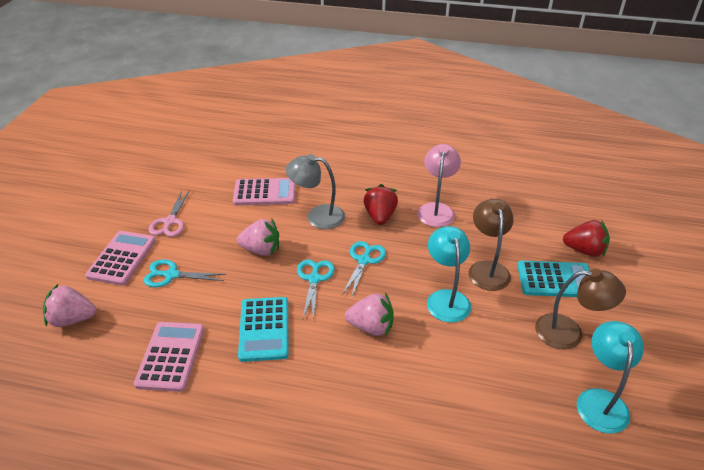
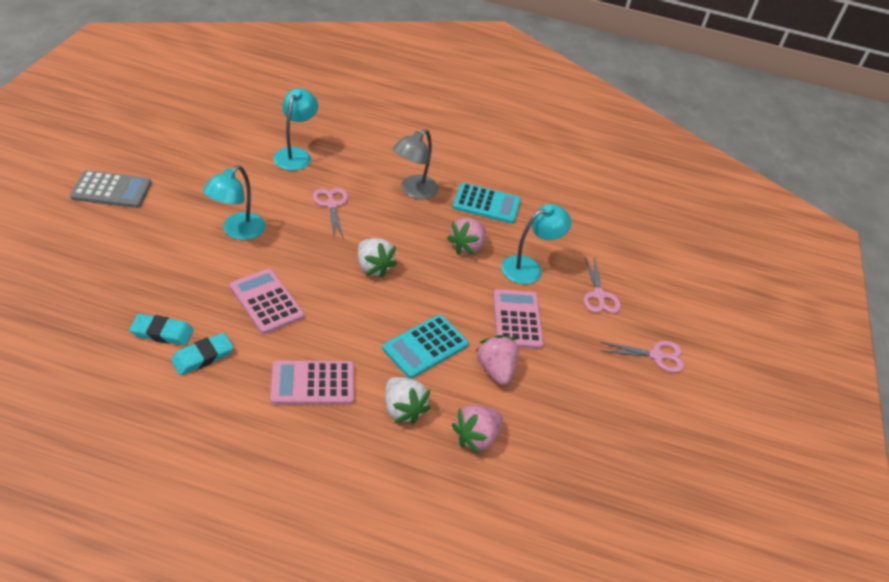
brown lamp: [468,199,514,291] [535,269,626,349] = 2 -> none = 0
grey calculator: none = 0 -> [70,170,152,208] = 1
pink lamp: [417,144,461,227] = 1 -> none = 0
pink scissors: [149,190,190,237] = 1 -> [313,188,348,239] [584,257,621,313] [600,341,685,373] = 3
red strawberry: [363,184,398,225] [563,220,610,257] = 2 -> none = 0
turquoise eraser: none = 0 -> [129,313,194,346] [171,333,234,375] = 2
turquoise lamp: [427,226,471,322] [577,321,644,434] = 2 -> [203,165,266,240] [273,88,318,171] [501,204,571,284] = 3
turquoise scissors: [144,259,227,287] [297,260,334,321] [342,241,386,299] = 3 -> none = 0
white strawberry: none = 0 -> [358,238,397,278] [385,377,431,424] = 2

